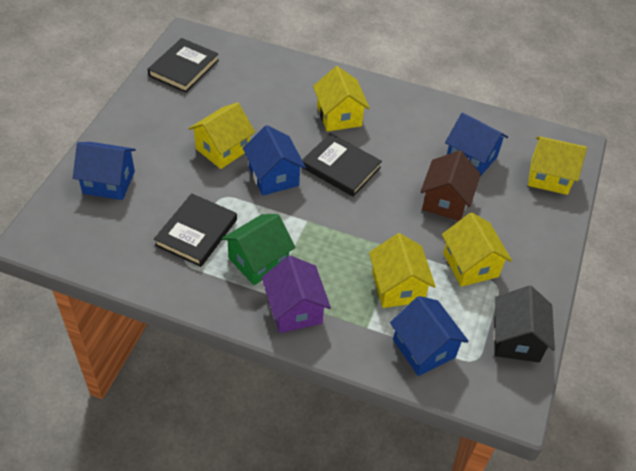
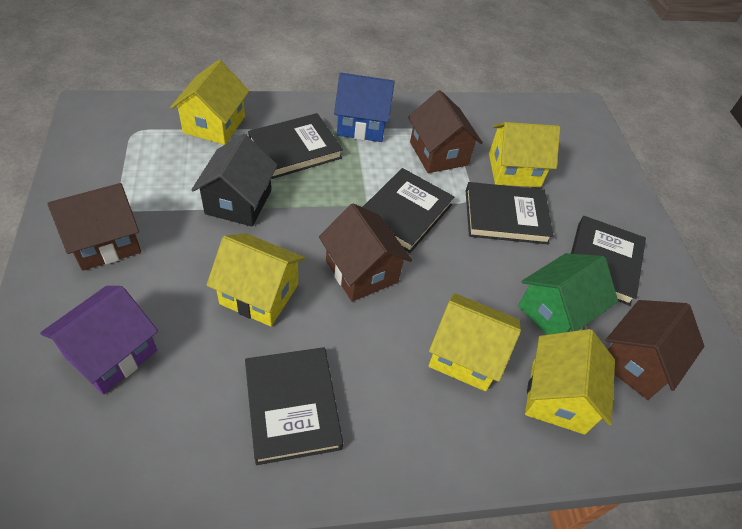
black book: [147,38,219,93] [154,193,237,267] [302,133,382,197] = 3 -> [245,347,343,465] [248,113,343,179] [363,168,454,253] [466,182,553,244] [571,216,646,306] = 5
blue house: [73,142,136,200] [243,125,306,196] [390,296,469,376] [445,112,508,176] = 4 -> [334,73,395,142] = 1
brown house: [420,150,481,221] = 1 -> [47,183,141,271] [319,204,412,302] [408,90,483,173] [606,300,704,400] = 4

